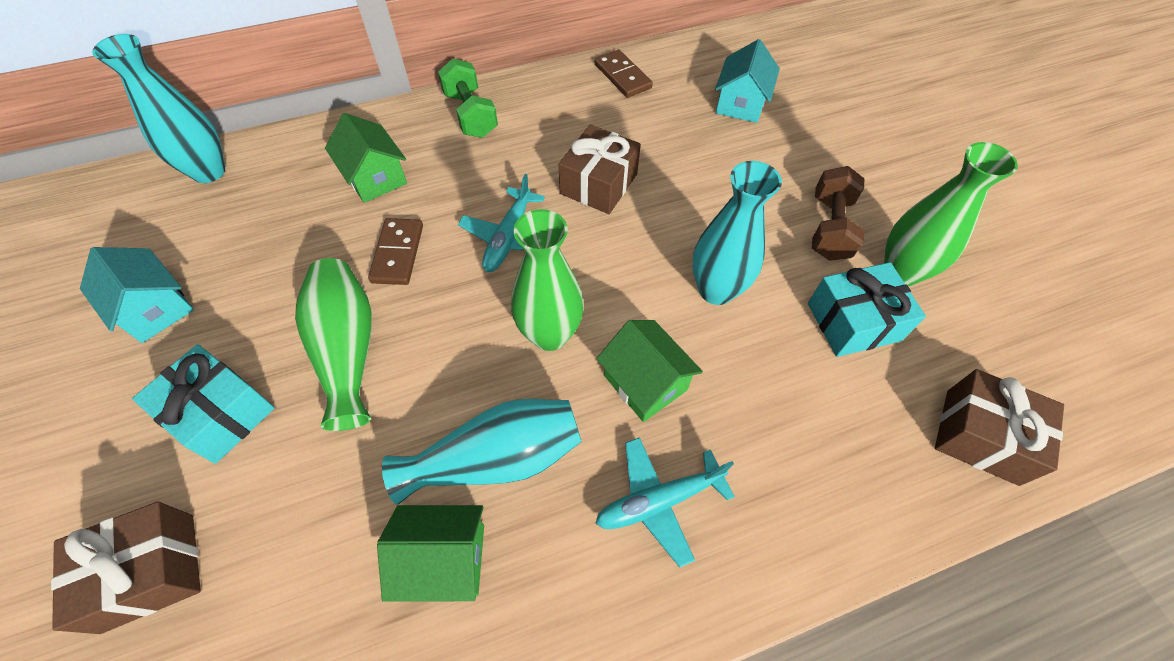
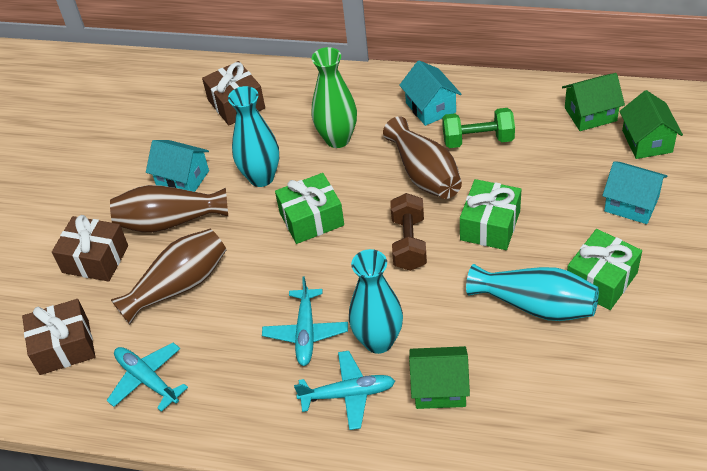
brown domino: [368,218,423,285] [595,50,653,98] = 2 -> none = 0
brown vase: none = 0 -> [110,185,228,233] [111,229,226,324] [383,116,462,199] = 3
green gift: none = 0 -> [275,173,344,244] [460,179,521,250] [567,229,642,310] = 3
green vase: [295,258,372,431] [511,209,584,351] [884,142,1018,286] = 3 -> [312,47,357,148] = 1
turquoise gift: [132,344,274,464] [808,262,926,357] = 2 -> none = 0
turquoise house: [80,247,194,343] [715,39,780,123] = 2 -> [146,140,209,192] [399,60,461,126] [602,162,668,224] = 3
turquoise plane: [458,174,545,272] [595,437,735,568] = 2 -> [107,343,188,412] [262,276,348,366] [294,351,395,430] = 3

